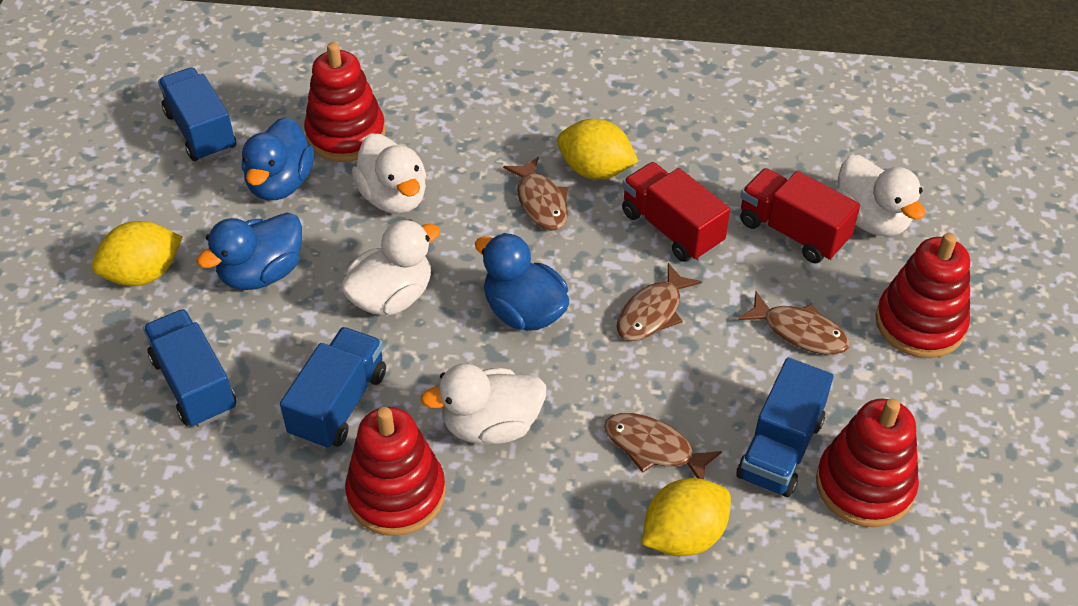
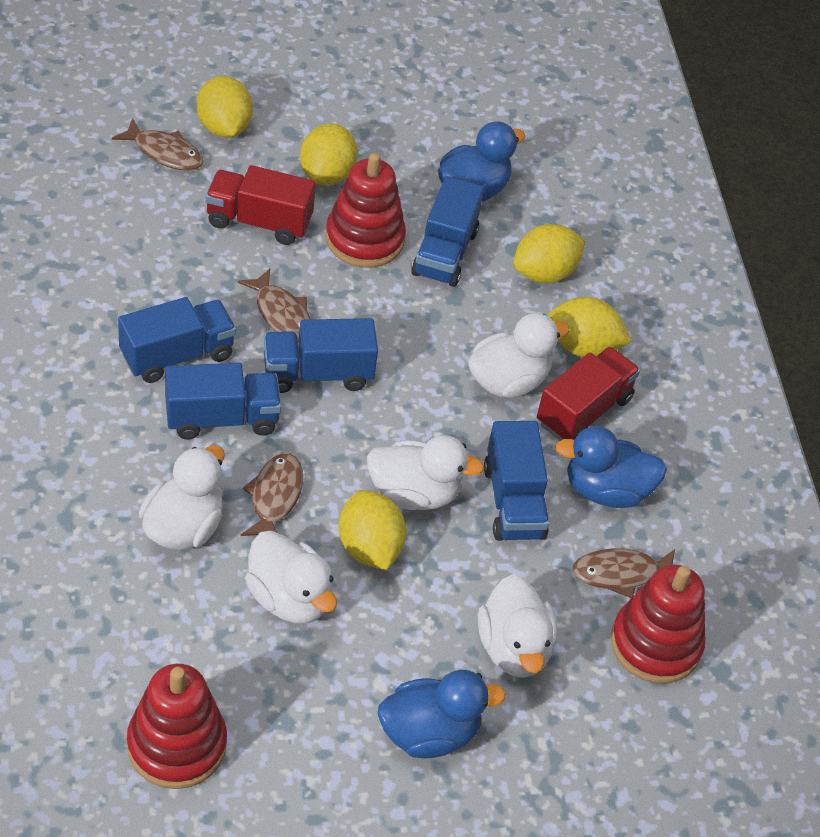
blue truck: [143,309,236,427] [158,67,236,161] [280,327,386,449] [736,358,833,497] = 4 -> [118,297,236,383] [165,363,281,440] [264,318,378,393] [411,176,484,287] [484,421,549,541] = 5
red stacking toy: [304,42,386,162] [345,407,446,536] [816,399,919,527] [876,233,970,358] = 4 -> [127,664,227,789] [325,153,406,268] [611,565,706,684] = 3
white duck: [340,220,440,315] [352,134,426,214] [421,363,546,444] [836,155,925,236] = 4 -> [139,445,225,550] [245,531,337,624] [367,435,484,510] [468,313,570,398] [478,574,557,678] = 5
yellow lemon: [92,221,182,286] [557,119,639,179] [642,478,731,556] = 3 -> [197,76,253,137] [300,123,358,185] [339,490,406,570] [513,224,585,283] [548,297,632,357] = 5

